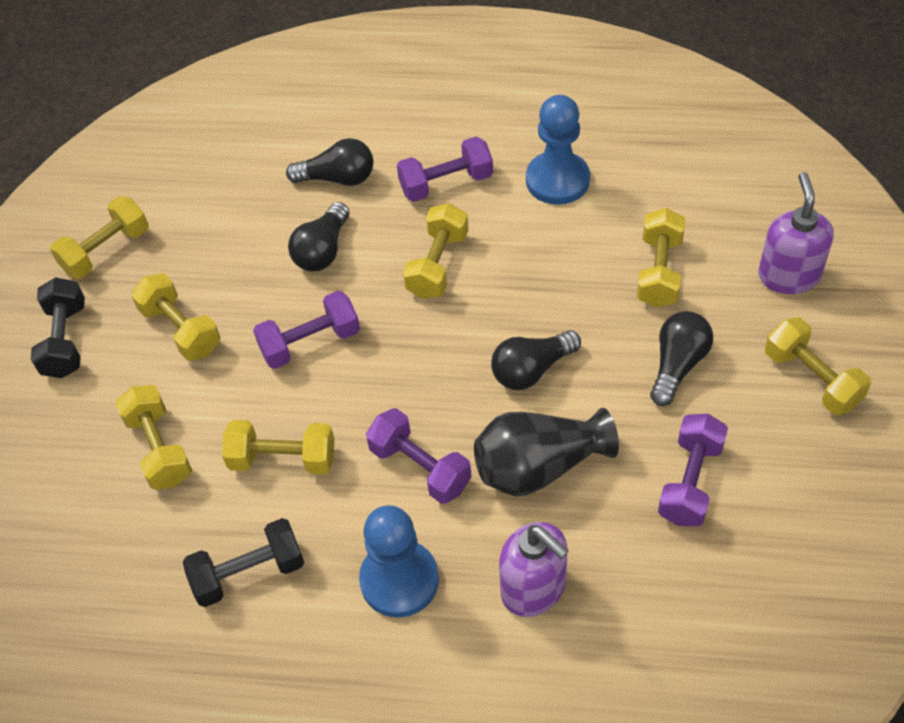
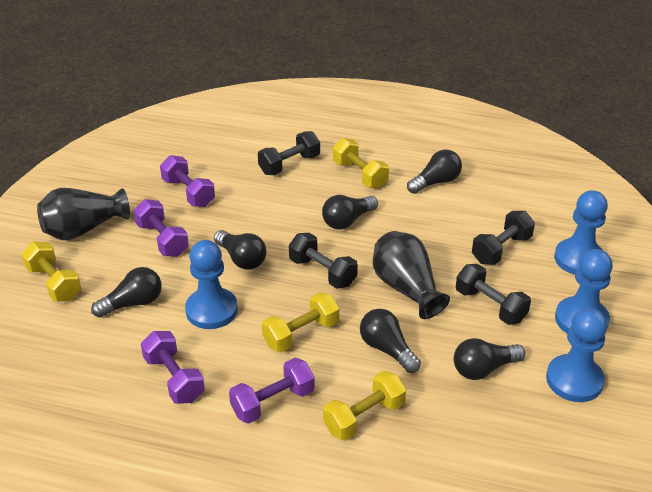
black dumbbell: [30,277,85,378] [183,518,304,607] = 2 -> [258,131,320,175] [289,233,358,289] [456,264,531,325] [472,211,535,265] = 4
black light bulb: [286,138,374,186] [288,202,350,271] [491,330,581,390] [650,311,713,406] = 4 -> [91,267,162,318] [214,230,266,270] [322,195,378,230] [360,309,421,373] [407,150,462,194] [454,338,525,380] = 6
black vase: [474,408,619,496] = 1 -> [37,188,130,240] [373,231,450,319] = 2
blue pawn: [359,505,439,618] [526,95,590,205] = 2 -> [185,240,238,329] [546,308,607,402] [554,190,608,275] [555,249,613,333] = 4
purple soap dispenser: [499,522,568,617] [758,172,834,294] = 2 -> none = 0
yellow dumbbell: [50,196,149,279] [115,385,192,490] [131,273,220,361] [222,420,335,474] [403,203,469,299] [637,208,685,308] [765,317,871,415] = 7 -> [21,242,81,302] [262,292,339,352] [323,371,406,441] [333,138,389,189] = 4

